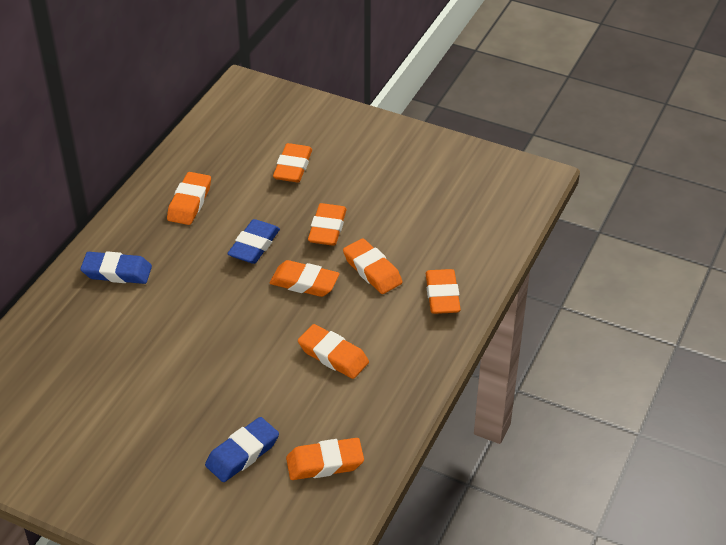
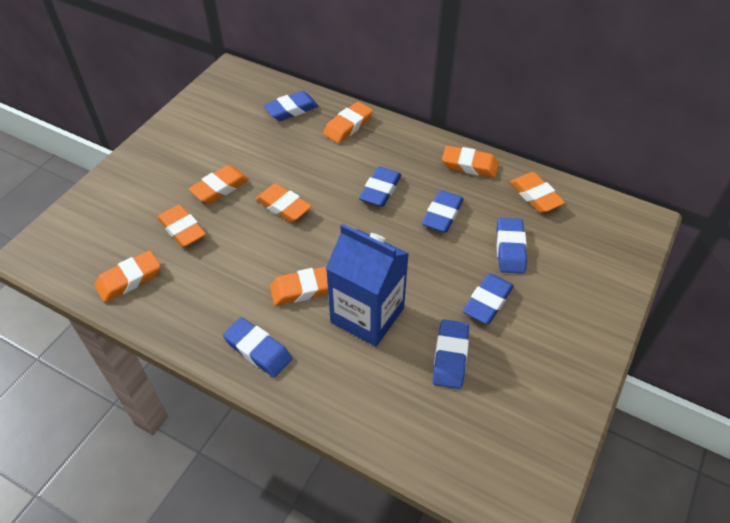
blue carton: none = 0 -> [326,224,409,347] = 1
blue eraser: [80,251,152,284] [205,417,279,482] [227,219,280,264] = 3 -> [223,317,292,377] [264,91,318,121] [359,167,401,207] [422,190,464,233] [433,319,469,389] [463,273,514,324] [496,218,527,274] = 7

